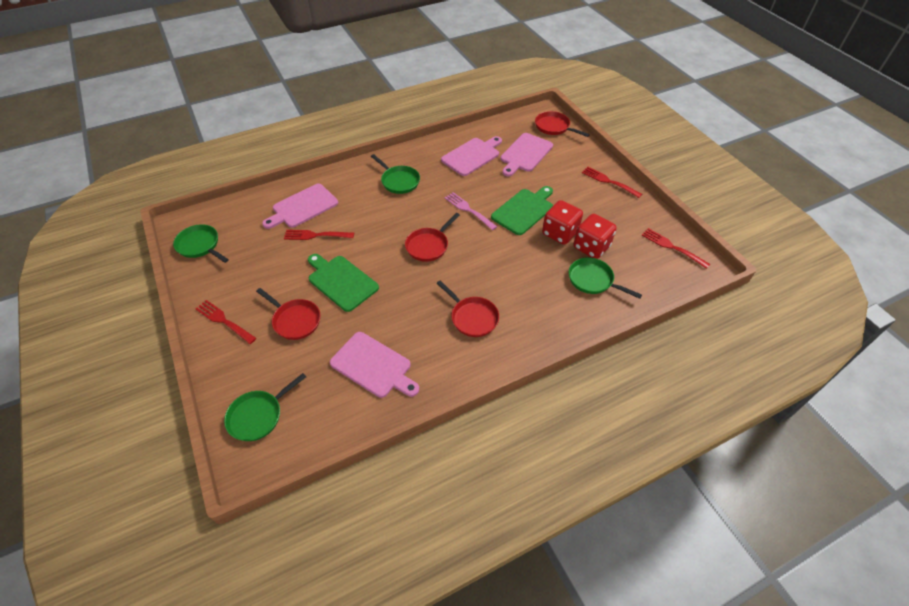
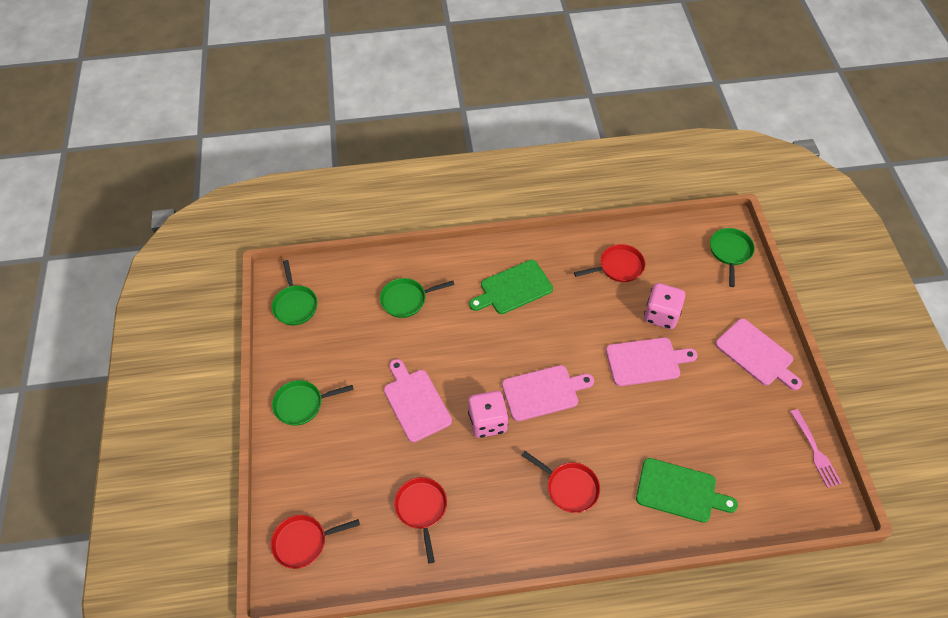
pink dice: none = 0 -> [468,391,509,438] [644,283,685,329] = 2
red dice: [542,200,583,245] [573,214,617,259] = 2 -> none = 0
red fork: [195,300,256,344] [284,230,354,240] [582,167,642,198] [642,228,710,269] = 4 -> none = 0

